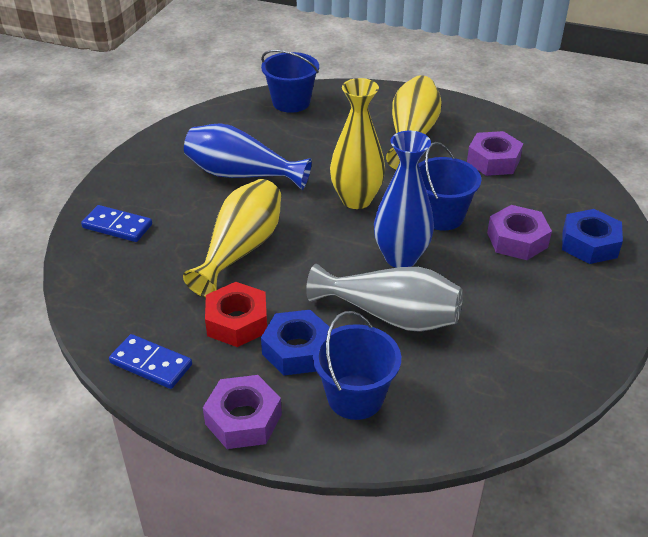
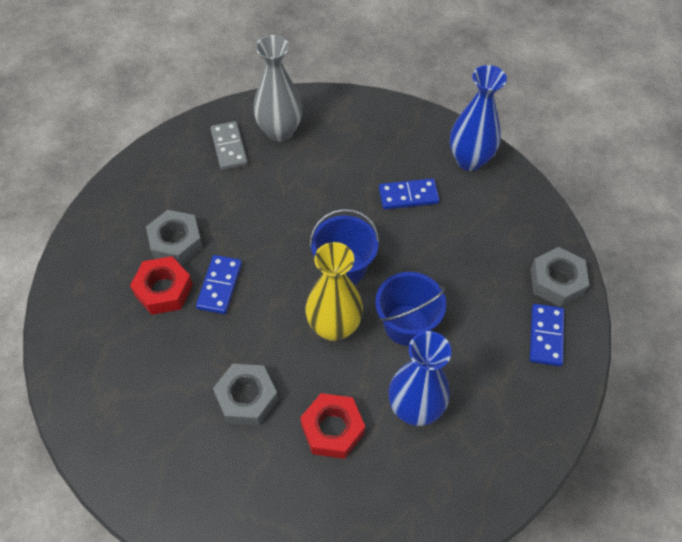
blue bucket: [261,50,319,113] [313,311,401,420] [418,142,481,231] = 3 -> [310,209,379,285] [375,272,446,346] = 2
blue domino: [81,205,152,242] [109,334,192,389] = 2 -> [196,255,242,314] [379,178,440,209] [530,304,564,366] = 3
blue nut: [261,310,329,376] [562,209,623,264] = 2 -> none = 0
grey domino: none = 0 -> [210,121,248,170] = 1
grey nut: none = 0 -> [146,210,203,266] [213,364,278,426] [531,247,589,307] = 3
purple nut: [203,375,282,449] [467,131,523,176] [487,205,552,260] = 3 -> none = 0
red nut: [205,282,267,347] = 1 -> [130,256,193,315] [300,393,365,459] = 2
yellow vase: [183,179,281,297] [330,78,385,209] [386,75,442,170] = 3 -> [305,242,363,341] = 1

